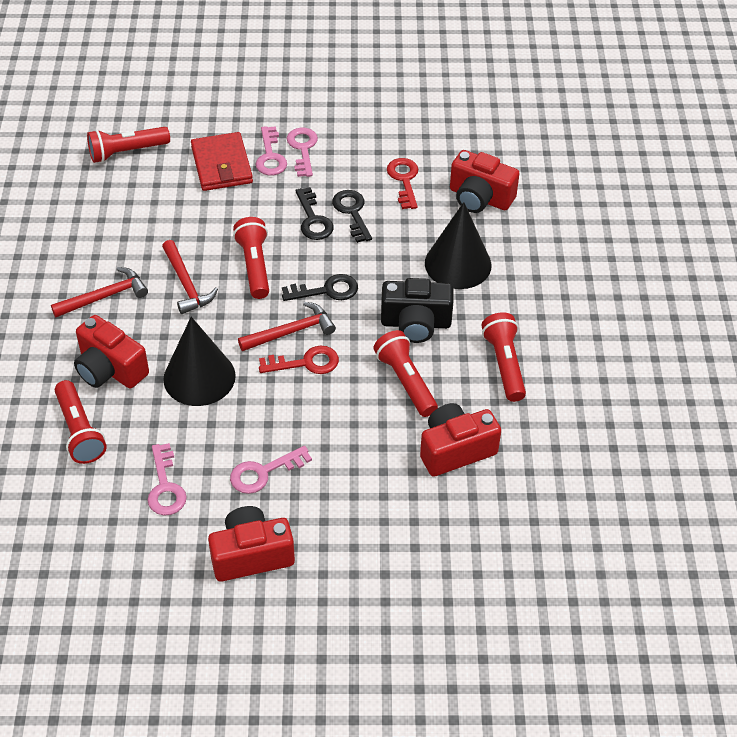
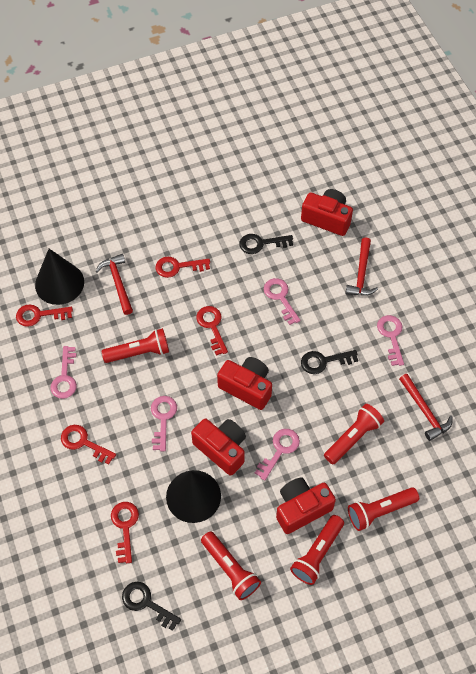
black camera: [381,278,453,343] = 1 -> none = 0
pink key: [147,443,187,515] [230,446,312,494] [256,126,287,175] [287,128,318,177] = 4 -> [50,346,77,399] [151,396,177,451] [255,429,300,481] [264,278,300,325] [377,315,404,366] = 5
red key: [259,345,339,374] [387,158,418,209] = 2 -> [16,304,73,327] [61,425,116,465] [111,502,139,563] [156,257,210,278] [196,306,228,356] = 5
red wallet: [191,132,253,191] = 1 -> none = 0

